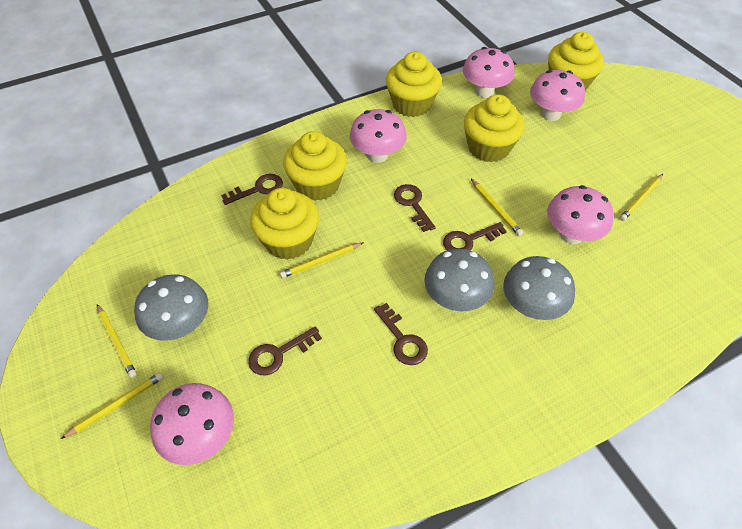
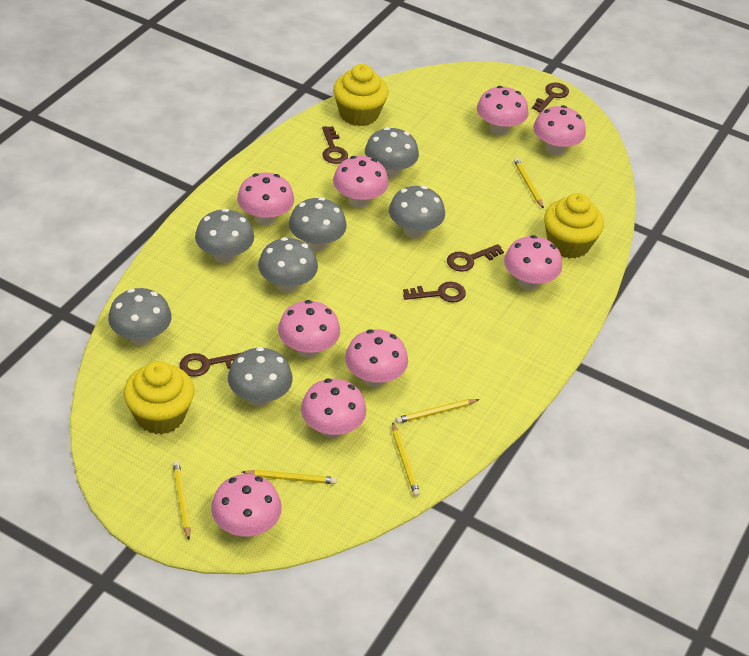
grey mushroom: [134,274,208,341] [424,249,494,311] [503,256,575,320] = 3 -> [108,288,172,346] [195,208,254,264] [228,347,293,407] [258,237,318,293] [289,197,347,252] [365,127,419,179] [389,186,445,239] = 7
pink mushroom: [150,383,234,465] [350,109,407,163] [463,47,515,98] [530,70,585,121] [547,185,614,244] = 5 -> [211,474,282,537] [237,172,294,226] [278,300,340,358] [301,379,366,438] [333,156,389,208] [345,329,408,387] [477,86,528,136] [504,235,562,290] [533,105,586,156] = 9
yellow cupcake: [250,188,319,260] [283,131,347,201] [386,52,442,117] [464,94,525,162] [548,32,604,91] = 5 -> [123,361,194,434] [333,64,388,126] [544,193,604,259] = 3

